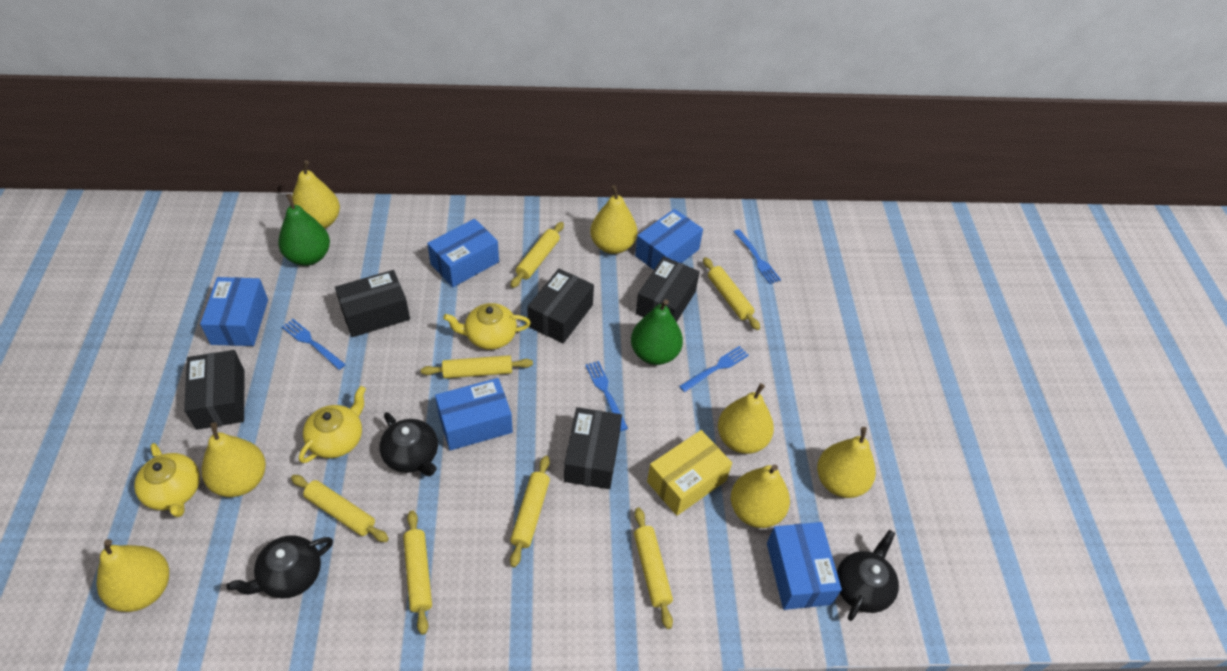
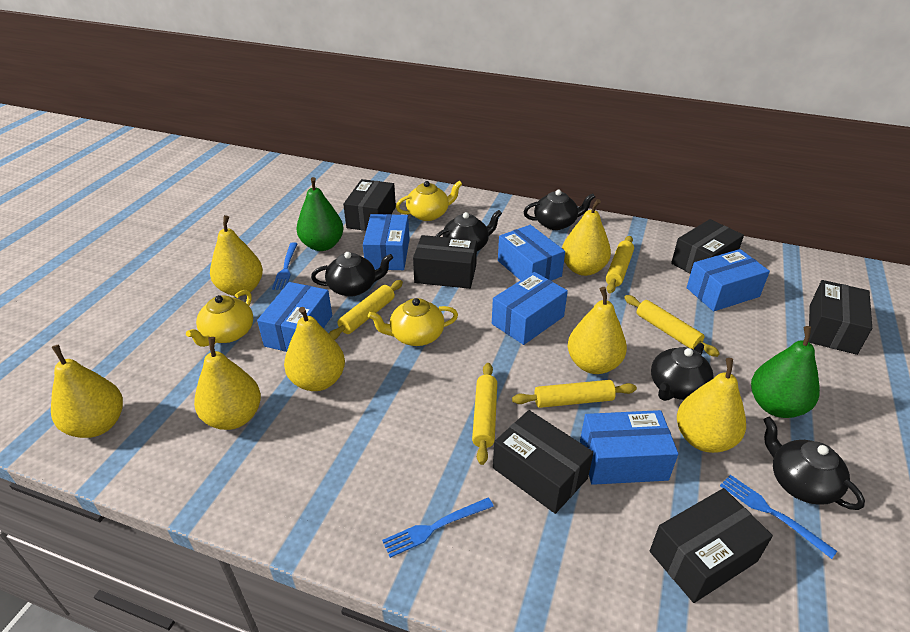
black box: [184,350,244,430] [335,270,410,337] [527,269,594,344] [564,407,622,489] [636,256,700,322] = 5 -> [343,179,396,231] [413,235,477,289] [493,410,594,514] [650,488,773,603] [671,219,744,274] [808,280,872,355] = 6
black teapot: [227,535,333,599] [379,412,438,476] [837,530,899,621] = 3 -> [311,252,393,297] [436,210,502,251] [524,190,595,230] [651,343,714,401] [763,417,865,510] = 5
blue box: [200,277,268,346] [427,219,499,287] [435,378,513,451] [635,209,703,270] [767,522,842,610] = 5 -> [257,282,332,352] [363,214,409,270] [492,272,568,345] [498,225,565,281] [580,410,678,485] [686,249,770,312] = 6
blue fork: [282,319,346,370] [585,361,628,431] [679,346,749,392] [734,229,781,284] = 4 -> [272,242,298,290] [382,497,494,558] [720,475,837,559] = 3
yellow box: [647,430,732,516] = 1 -> none = 0
yellow rolling pin: [291,475,389,542] [403,510,432,635] [421,355,533,379] [510,222,564,288] [510,456,550,568] [634,508,673,629] [703,257,760,330] = 7 -> [329,280,403,340] [472,363,497,465] [512,380,637,408] [606,236,634,293] [624,295,720,357] = 5

